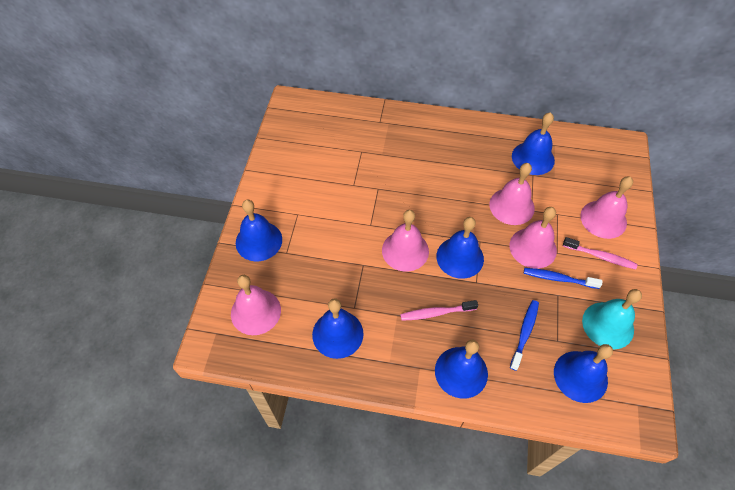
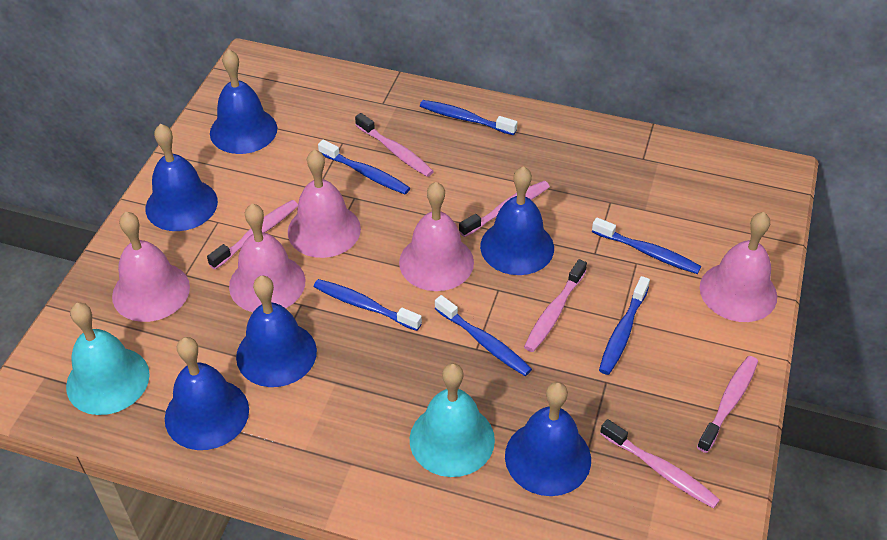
blue toothbrush: [510,300,539,371] [524,268,602,289] = 2 -> [314,279,422,331] [318,140,410,194] [420,100,517,135] [435,295,532,376] [592,218,701,274] [599,276,650,375] = 6
pink toothbrush: [400,300,478,321] [563,237,638,269] = 2 -> [207,200,298,269] [355,113,434,177] [459,181,550,237] [524,259,587,352] [600,419,720,508] [697,356,758,453] = 6
turquoise bell: [582,289,642,349] = 1 -> [66,303,150,415] [410,363,495,477] = 2

